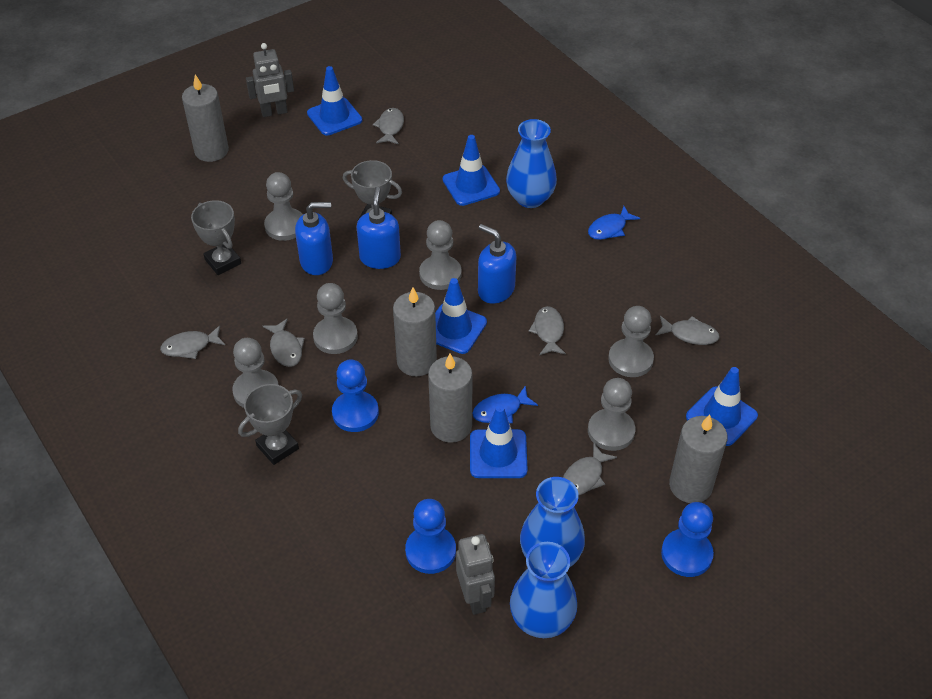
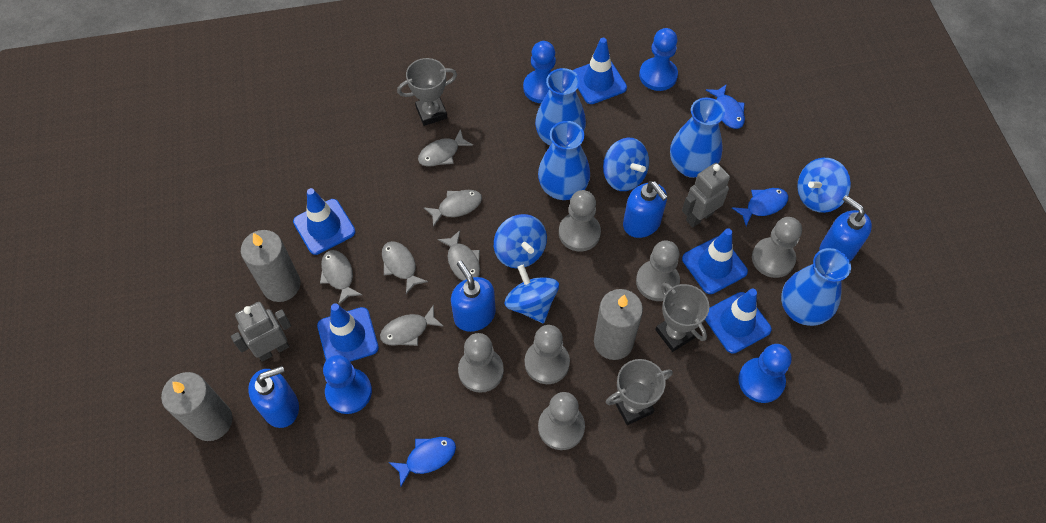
blue fish: [472,385,538,423] [588,206,640,240] = 2 -> [389,437,456,486] [706,84,745,129] [732,188,788,226] = 3
blue pawn: [332,359,379,432] [405,499,456,574] [661,502,714,577] = 3 -> [323,355,372,414] [523,41,556,103] [639,28,678,91] [738,344,792,403] = 4
blue soap dispenser: [295,202,333,275] [357,187,401,269] [478,224,516,304] = 3 -> [248,366,299,428] [451,261,496,332] [623,181,668,238] [819,195,872,261] = 4
blue spinning top: none = 0 -> [494,214,547,268] [504,265,559,323] [603,138,649,191] [797,158,851,213] = 4
blue vase: [506,119,557,208] [510,542,577,638] [520,477,585,567] = 3 -> [535,68,586,146] [538,121,590,200] [670,98,725,178] [781,248,851,326] = 4
grey candle: [182,74,229,162] [393,287,437,376] [428,354,472,443] [669,415,727,503] = 4 -> [161,372,233,441] [241,230,300,302] [594,289,643,360] = 3

